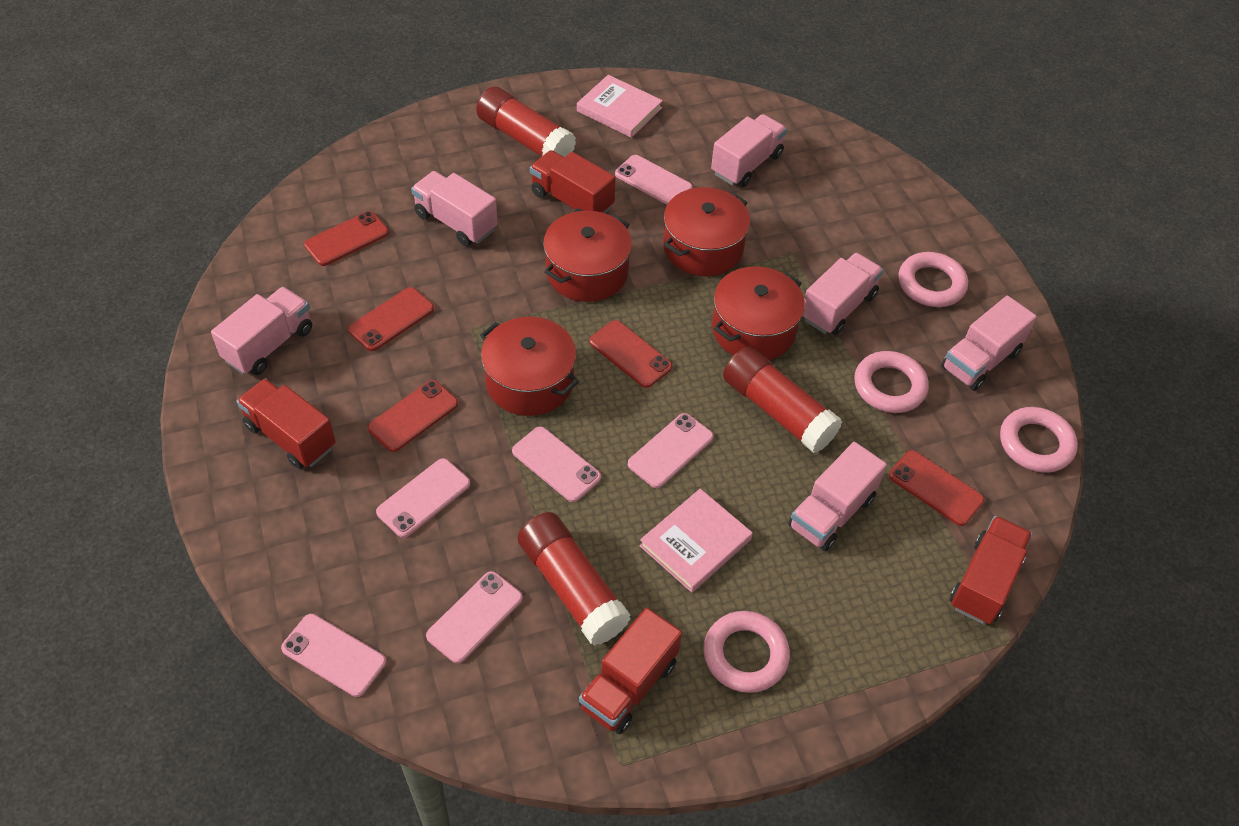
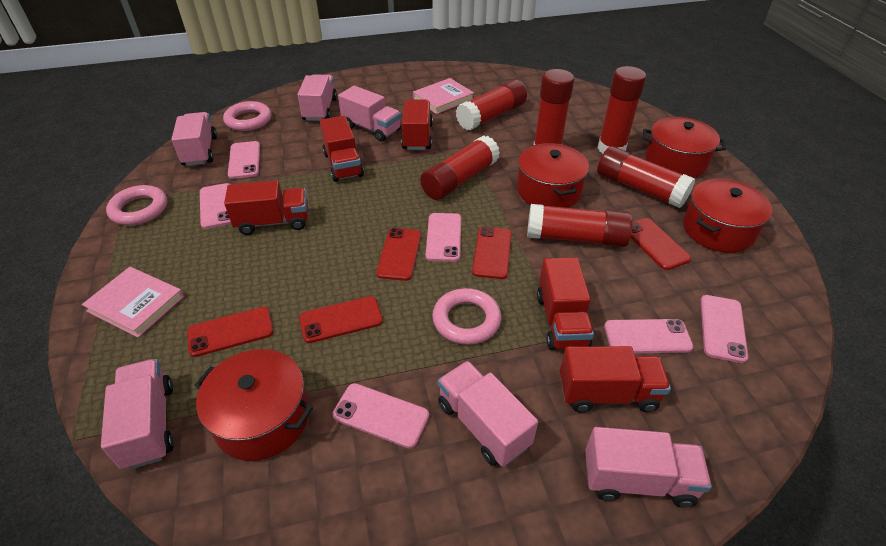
pink ring: [703,611,790,693] [854,351,929,413] [899,252,968,307] [1000,407,1078,473] = 4 -> [106,185,167,226] [223,101,272,131] [432,288,501,345] = 3
red glue stick: [476,87,576,157] [518,512,630,646] [723,346,842,453] = 3 -> [420,135,500,200] [456,80,527,130] [527,204,633,247] [533,69,574,145] [597,146,695,208] [598,66,646,154] = 6
red truck: [237,378,336,469] [530,150,616,213] [579,608,682,734] [950,516,1032,624] = 4 -> [224,180,308,235] [320,116,364,182] [401,99,433,150] [537,257,594,350] [560,346,671,412] = 5

